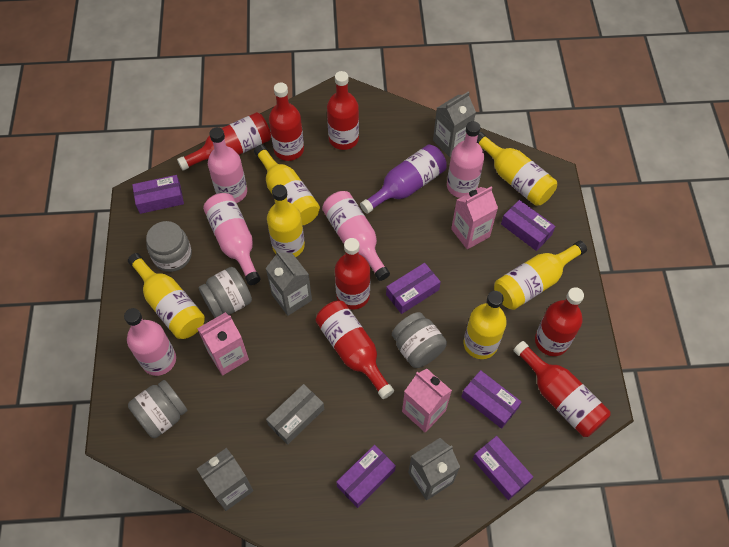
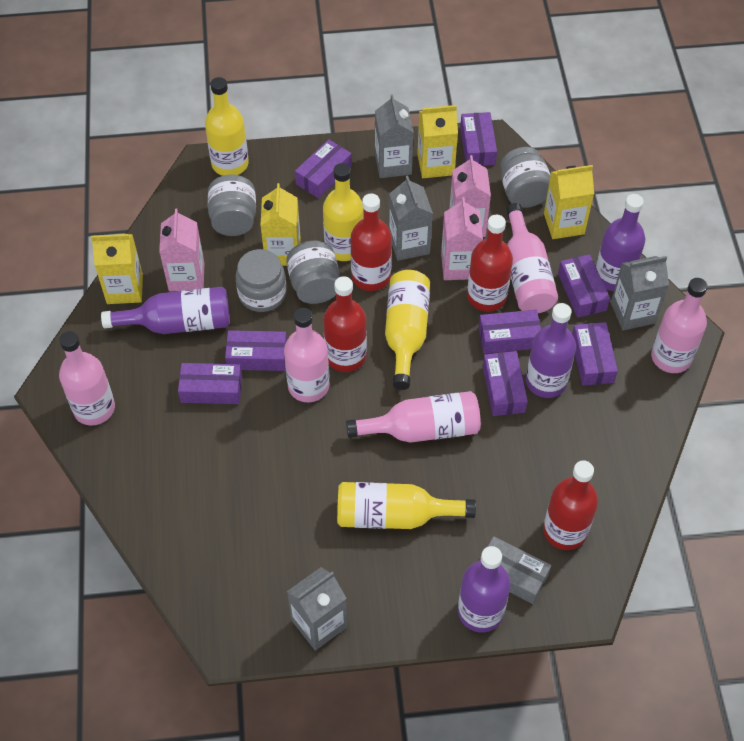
purple bottle: [360,144,447,214] = 1 -> [101,287,230,334] [458,546,511,633] [526,303,576,398] [596,194,645,291] = 4
purple box: [132,175,184,214] [336,445,396,508] [386,263,441,314] [461,370,521,429] [473,436,533,500] [501,200,555,251] = 6 -> [178,363,242,404] [225,330,287,371] [295,139,352,198] [460,112,497,166] [479,310,541,354] [483,351,528,416] [558,254,610,318] [572,322,618,386] = 8
red bottle: [177,112,271,171] [269,82,304,161] [316,301,394,399] [327,71,359,150] [335,238,370,310] [513,341,611,437] [535,287,584,356] = 7 -> [323,276,367,372] [351,193,392,291] [467,215,513,312] [543,460,598,550] = 4
yellow bottle: [128,253,205,339] [254,145,320,225] [267,185,305,257] [464,291,507,359] [477,132,557,206] [494,241,587,310] = 6 -> [205,77,249,176] [323,163,364,261] [337,482,476,529] [385,270,430,390] = 4
yellow carton: none = 0 -> [91,234,143,304] [260,183,301,266] [417,105,458,178] [544,165,594,239] = 4

